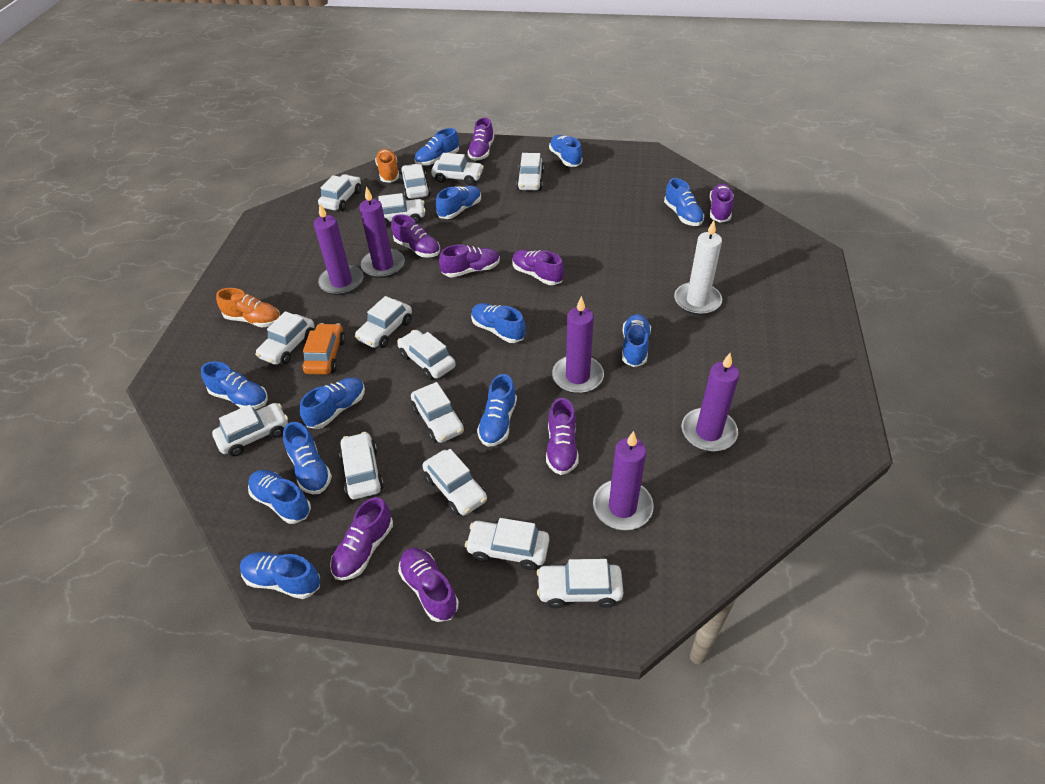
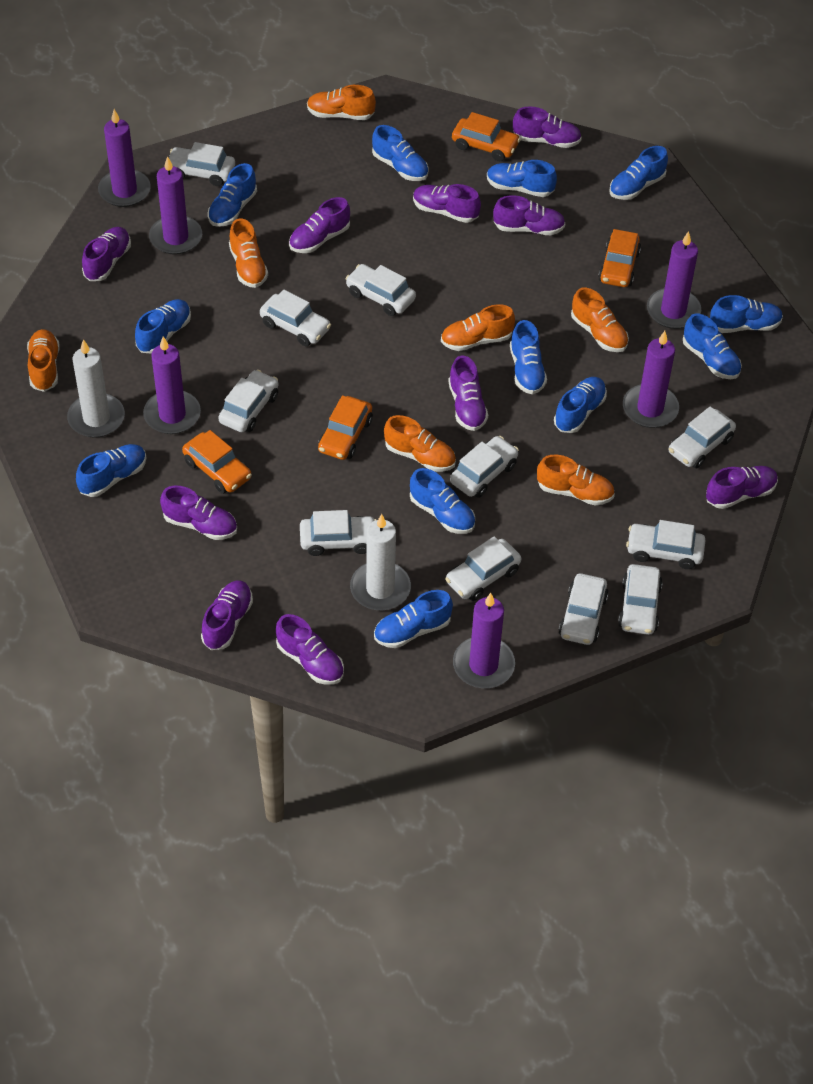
orange car: [302,323,345,375] = 1 -> [182,430,252,494] [318,395,373,460] [452,112,521,161] [598,229,641,287] = 4
orange shoe: [216,288,280,328] [375,149,400,183] = 2 -> [27,329,60,392] [229,218,268,288] [307,85,376,120] [384,415,456,472] [441,304,515,351] [537,455,615,506] [571,288,629,352] = 7
purple candle: [314,204,363,295] [359,187,405,278] [552,296,604,394] [593,431,654,530] [681,353,739,452] = 5 -> [98,109,151,207] [143,336,201,434] [149,156,202,255] [453,593,515,688] [623,331,679,428] [647,231,701,329] = 6
purple shoe: [330,497,393,581] [391,214,440,258] [398,548,459,622] [439,244,500,278] [468,117,494,161] [512,250,564,285] [546,398,579,475] [709,184,734,223] = 8 -> [82,227,131,281] [160,485,237,540] [201,580,253,650] [276,614,344,685] [289,197,350,253] [413,184,481,223] [448,356,488,431] [493,195,565,235] [513,106,582,148] [706,466,778,509] = 10
white candle: [674,220,722,315] = 1 -> [67,339,125,438] [350,514,411,610] = 2
white car: [212,403,288,456] [256,311,315,365] [318,174,361,211] [339,432,384,499] [355,296,412,348] [378,193,426,227] [397,330,456,380] [400,164,431,199] [411,382,464,443] [422,449,487,516] [431,153,484,185] [465,518,549,570] [516,153,544,190] [537,559,623,608] = 14 -> [165,142,235,186] [218,370,278,432] [260,290,331,346] [300,510,376,556] [345,264,416,316] [445,536,521,601] [450,436,519,498] [558,573,609,645] [618,564,663,635] [626,520,706,569] [669,406,736,468] = 11

